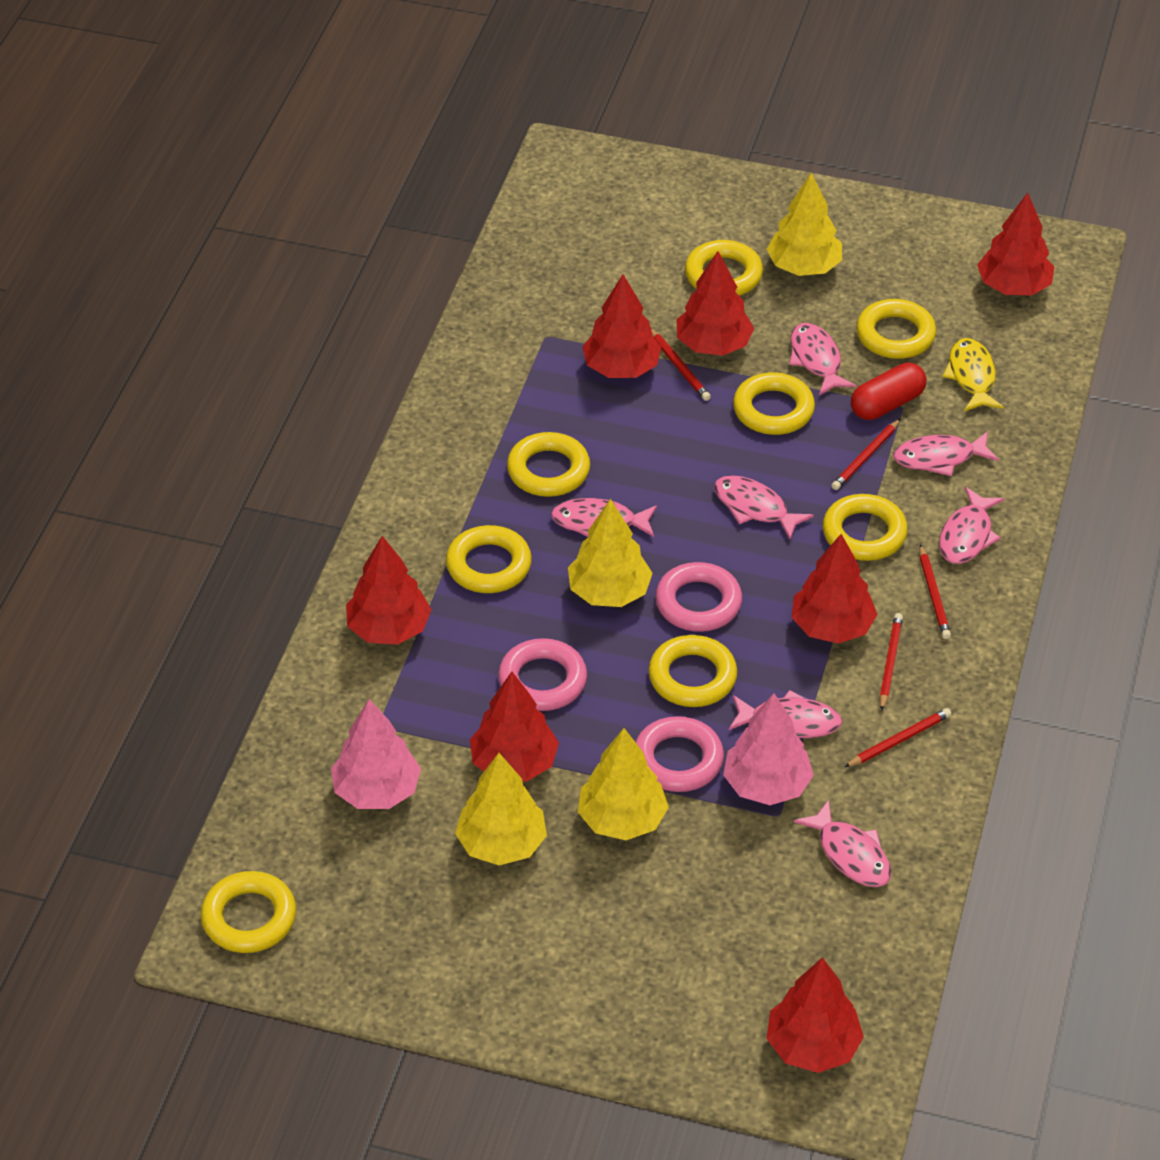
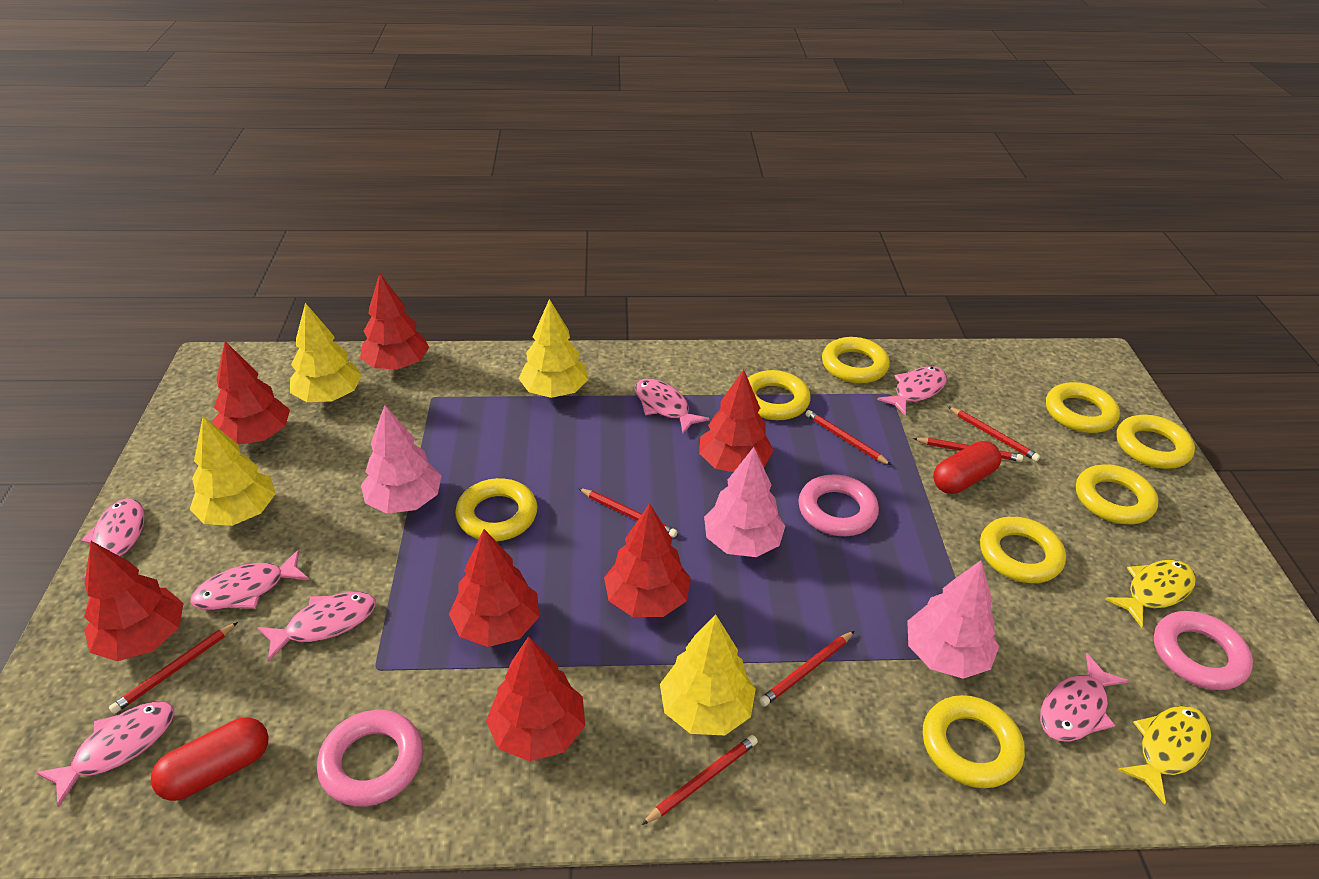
pink tree: [331,699,421,809] [723,693,814,805] = 2 -> [361,405,442,514] [704,447,785,557] [907,561,999,679] = 3
red capsule: [851,363,926,420] = 1 -> [151,717,269,801] [933,441,1002,494] = 2
red pencil: [651,329,711,401] [831,419,900,490] [845,708,951,767] [879,613,903,711] [920,544,951,639] = 5 -> [109,622,238,714] [578,488,677,537] [642,735,758,825] [759,631,854,707] [805,410,891,465] [913,438,1023,462] [948,406,1040,461] = 7
yellow fish: [942,338,1004,411] = 1 -> [1105,560,1196,628] [1118,706,1211,805] = 2

